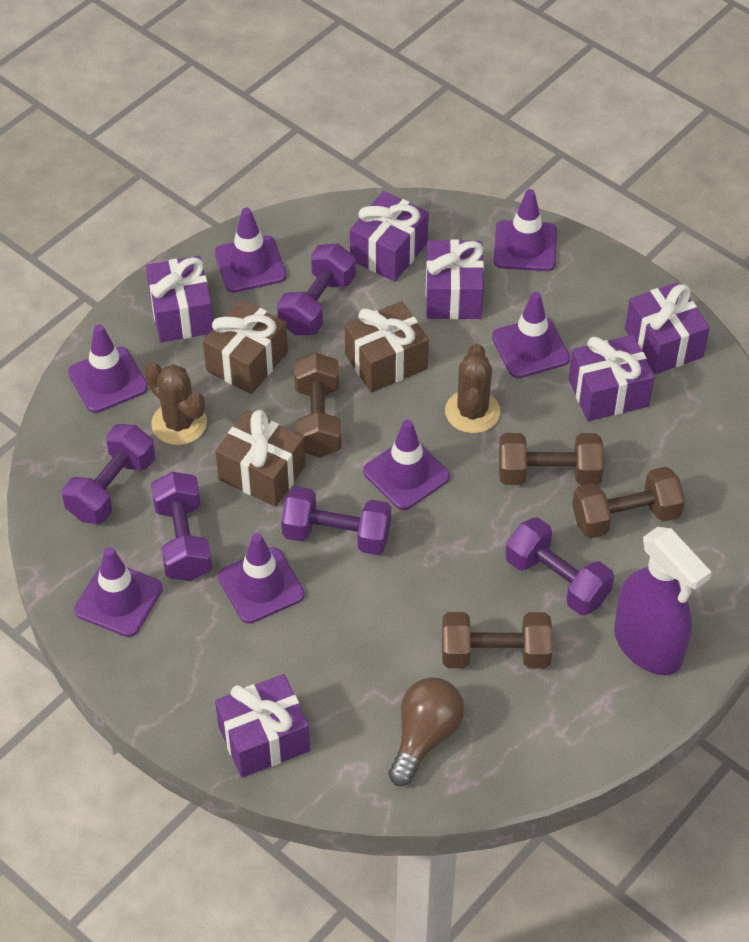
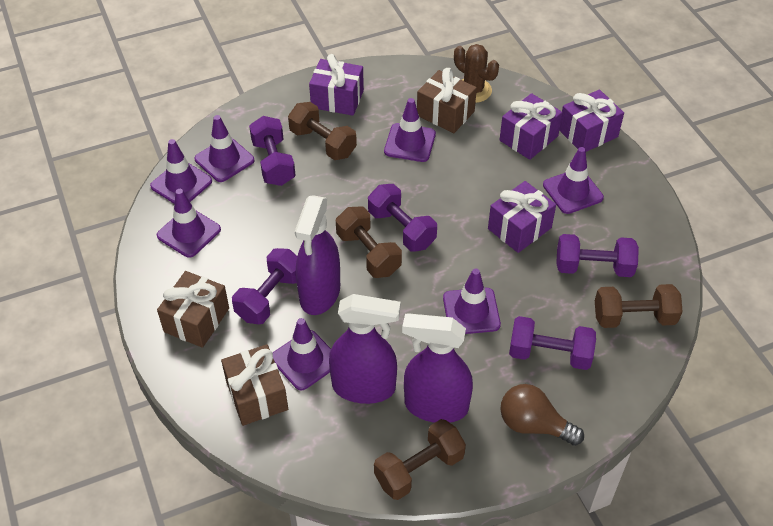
brown cactus: [144,362,207,445] [445,343,501,433] = 2 -> [454,44,499,103] = 1
purple gift: [146,256,213,342] [215,674,310,778] [350,191,429,282] [426,239,484,320] [568,335,654,421] [625,282,710,374] = 6 -> [309,54,364,116] [488,181,556,253] [499,93,563,160] [559,90,624,152] = 4
purple spray bottle: [614,527,711,675] = 1 -> [295,195,340,315] [329,294,400,404] [402,313,473,423] = 3

